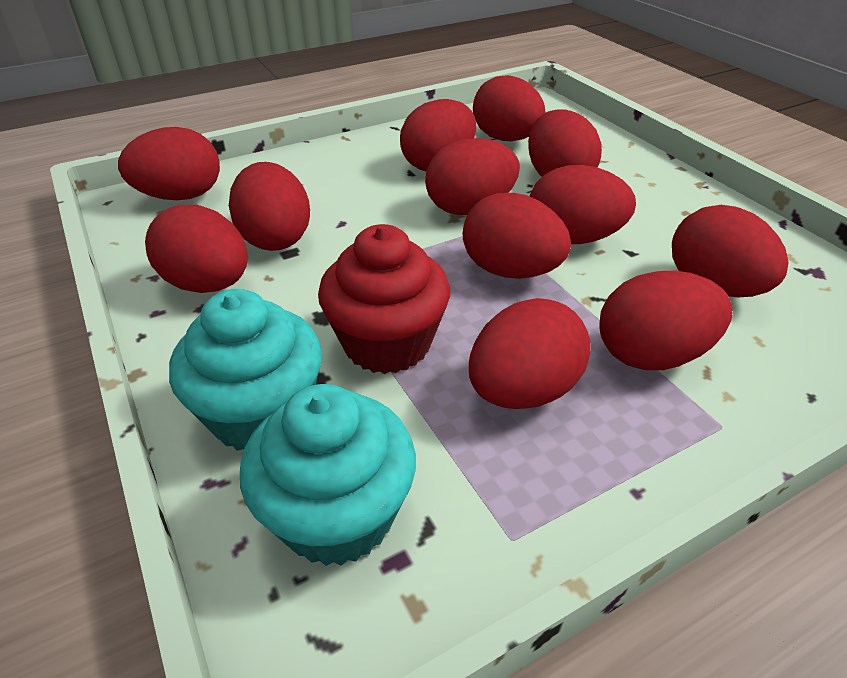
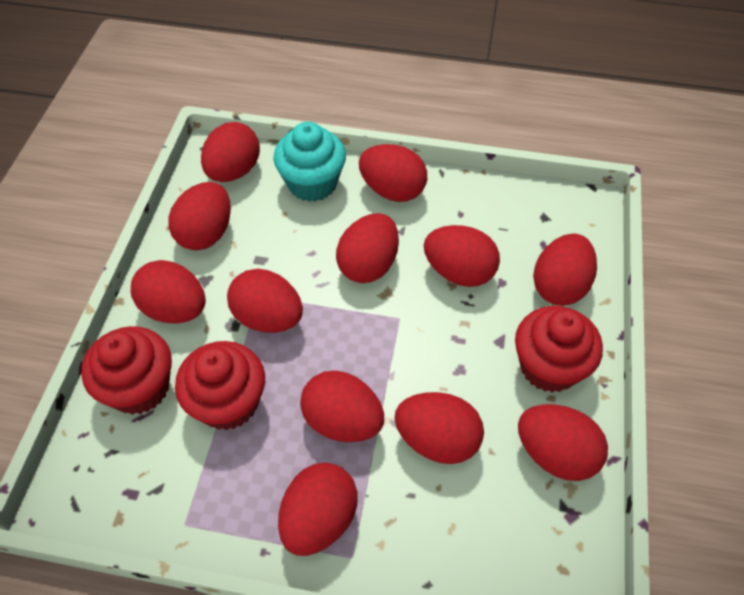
red cupcake: [318,224,450,374] = 1 -> [81,326,172,415] [175,341,265,430] [515,306,603,393] = 3
turquoise cupcake: [169,289,322,451] [240,384,416,566] = 2 -> [273,122,346,202] = 1

